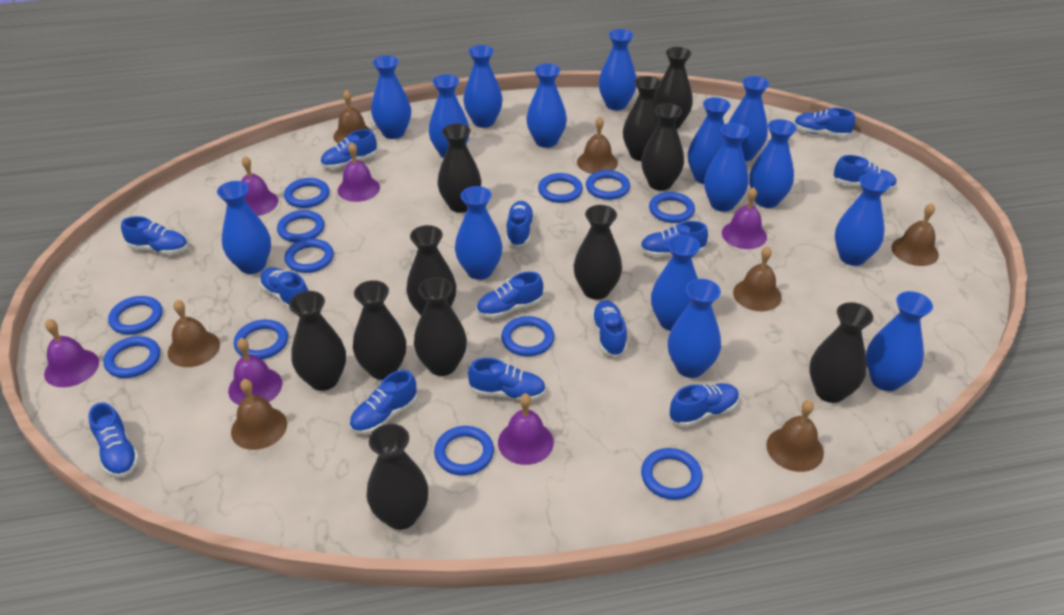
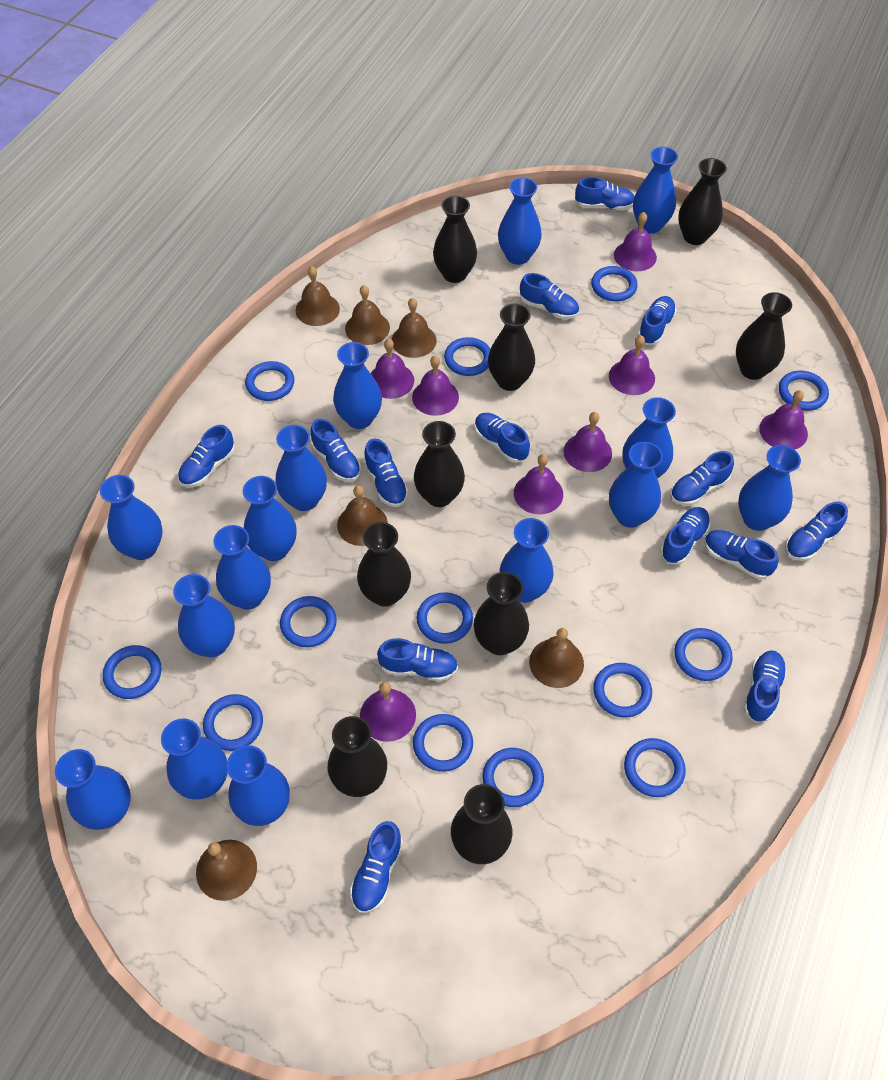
black vase: [289,291,346,391] [353,280,406,380] [366,424,428,530] [406,225,456,315] [414,277,467,376] [437,124,482,213] [573,205,622,300] [623,76,661,161] [641,103,684,191] [655,47,693,129] [809,302,873,403] = 11 -> [328,716,387,797] [357,522,411,607] [414,421,465,507] [433,196,477,283] [451,784,512,864] [473,572,529,655] [488,303,535,391] [678,158,727,245] [736,292,792,380] = 9
blue ring: [103,336,160,378] [108,296,163,334] [234,319,288,359] [277,210,325,242] [284,178,329,208] [284,239,334,273] [434,426,494,475] [501,316,554,356] [538,173,583,203] [586,170,630,200] [641,448,703,500] [649,192,695,223] = 12 -> [103,645,162,699] [203,694,263,751] [245,361,295,401] [280,596,337,647] [413,714,473,772] [417,592,473,644] [444,337,490,376] [483,748,544,807] [591,266,638,301] [593,663,652,718] [624,738,686,797] [674,628,733,681] [779,371,829,411] = 13
blue shoe: [88,402,139,478] [121,216,188,255] [260,267,308,310] [321,129,377,169] [349,370,417,434] [468,358,546,401] [476,271,543,319] [506,201,534,247] [591,300,627,357] [640,221,708,257] [669,383,739,427] [794,108,855,137] [833,155,897,191] = 13 -> [178,425,235,487] [311,419,361,482] [350,821,403,913] [364,438,408,507] [377,638,458,681] [474,413,530,463] [520,273,579,319] [575,177,635,211] [638,296,677,345] [660,507,710,565] [670,451,734,506] [704,530,779,579] [743,650,787,723] [785,502,848,561] = 14
brown bell: [168,300,220,367] [231,379,287,450] [333,90,372,144] [577,117,618,174] [733,246,782,311] [766,400,824,472] [891,203,939,266] = 7 -> [196,840,257,901] [295,266,340,326] [337,486,388,546] [345,285,390,345] [392,298,437,358] [529,628,584,688] = 6
purple bell: [44,319,99,387] [228,338,282,405] [241,156,278,216] [338,142,380,202] [498,393,554,465] [722,187,767,249] = 6 -> [360,682,416,742] [371,339,414,399] [412,356,459,416] [514,454,563,514] [563,412,612,472] [609,335,655,395] [614,212,657,271] [759,390,808,450] = 8

